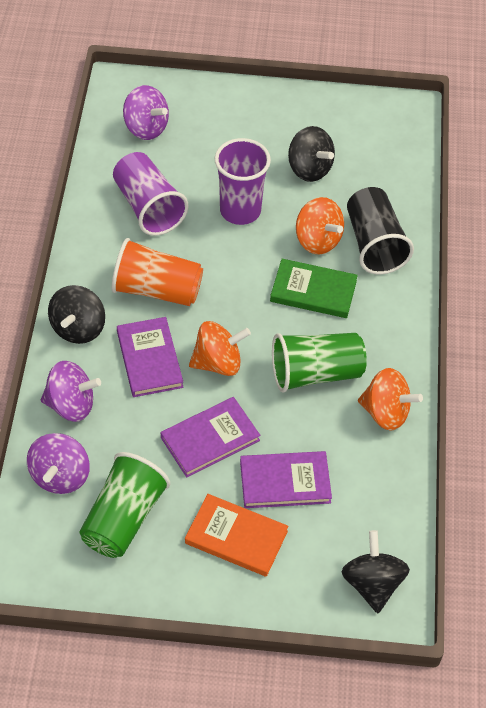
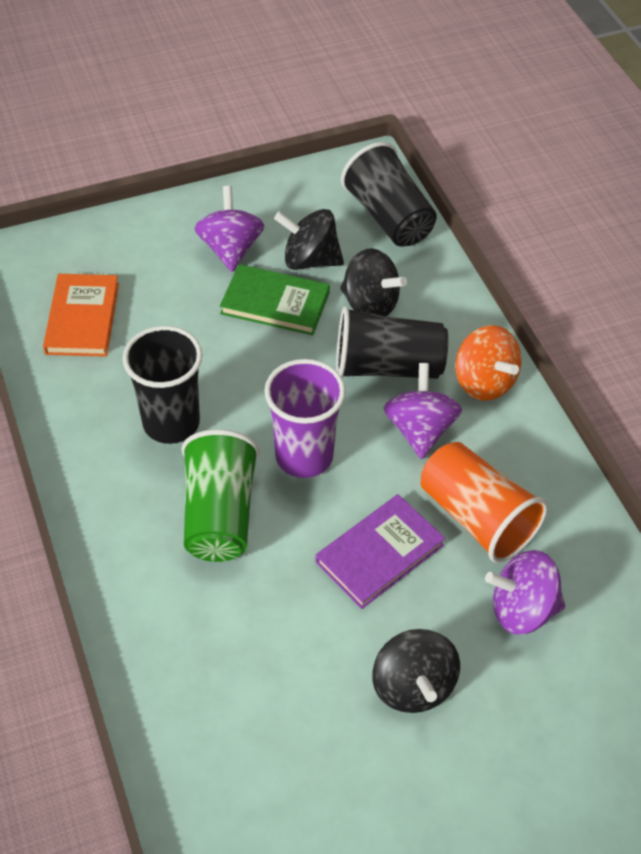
black cup: [347,187,414,274] = 1 -> [123,326,202,444] [336,306,448,379] [341,142,437,247] = 3
green cup: [79,452,170,558] [272,333,367,393] = 2 -> [181,429,260,562] = 1
orange spinning top: [189,321,251,376] [296,197,344,254] [358,368,423,431] = 3 -> [456,325,521,401] = 1
purple book: [117,317,183,397] [161,397,260,477] [240,451,332,508] = 3 -> [315,494,445,609] = 1
purple cup: [113,152,189,236] [215,138,271,225] = 2 -> [264,359,346,478] = 1

